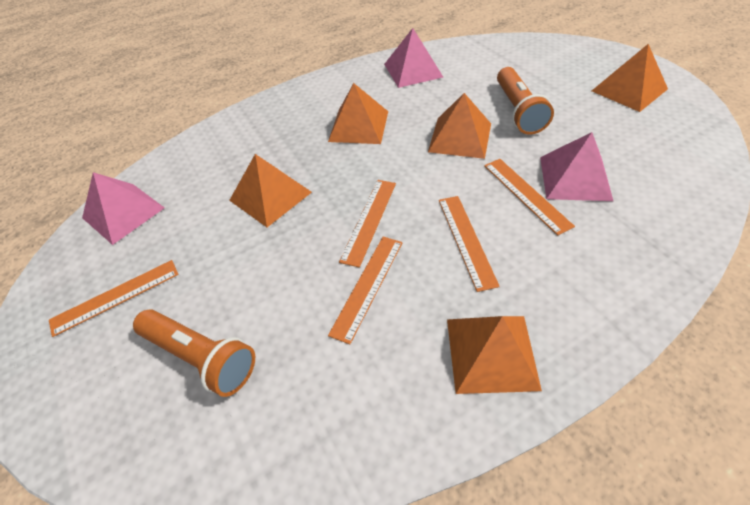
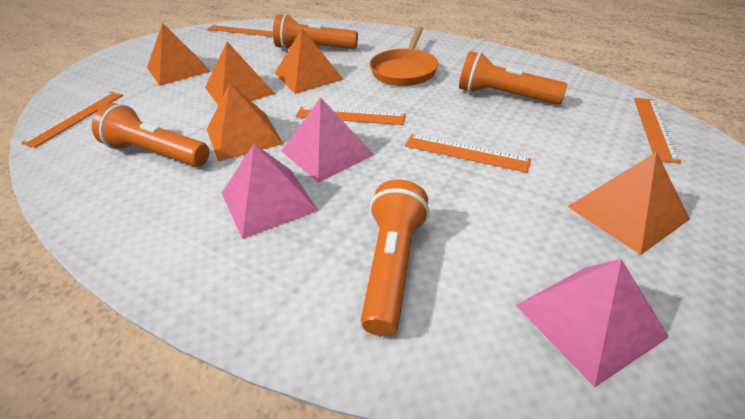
orange flashlight: [133,309,255,397] [497,67,554,135] = 2 -> [92,103,209,167] [273,14,358,49] [361,180,429,336] [459,51,568,105] = 4
orange pan: none = 0 -> [370,27,439,86] = 1

